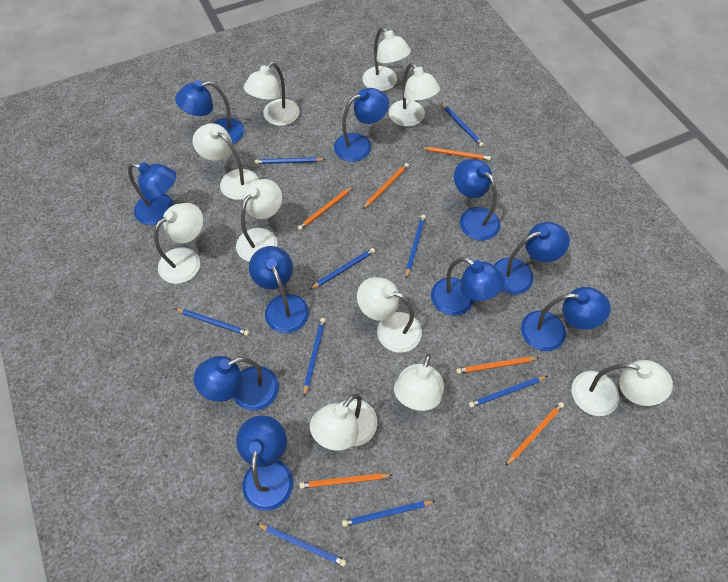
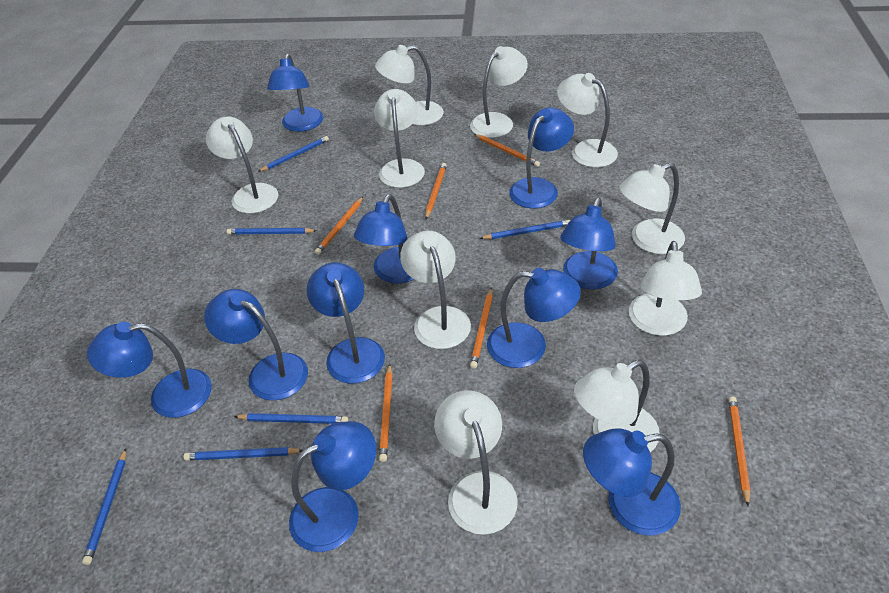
blue pencil: [174,308,249,336] [255,157,326,164] [256,523,346,567] [304,318,326,396] [310,248,375,289] [342,501,435,527] [406,215,426,278] [441,103,484,147] [469,376,548,408] = 9 -> [82,449,126,565] [183,447,303,461] [227,228,317,235] [234,413,348,424] [258,136,329,172] [479,220,570,239] = 6

